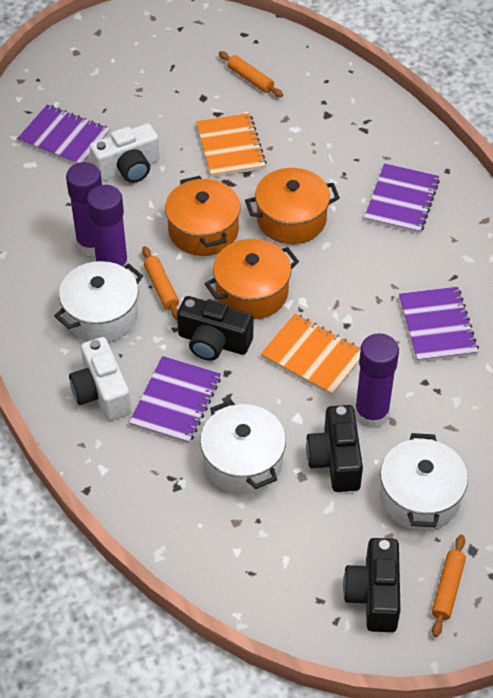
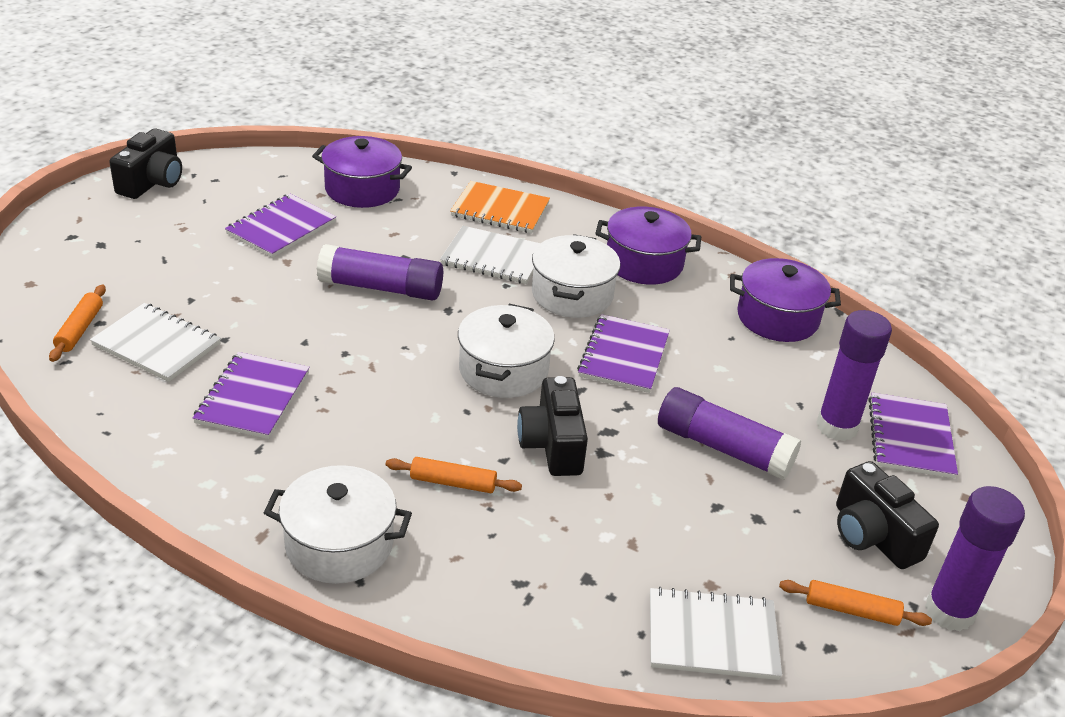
orange notebook: [196,113,267,177] [260,314,361,396] = 2 -> [450,181,550,233] = 1
orange pot: [165,176,241,256] [205,239,299,319] [245,168,340,244] = 3 -> none = 0
purple glue stick: [66,162,102,256] [87,185,128,269] [355,333,399,428] = 3 -> [317,244,443,301] [658,387,802,480] [816,310,892,441] [925,486,1025,632] = 4
purple pot: none = 0 -> [312,136,412,208] [595,206,701,285] [730,258,841,342] = 3
white camera: [69,337,131,421] [89,123,160,183] = 2 -> none = 0
white notebook: none = 0 -> [90,303,221,382] [440,226,540,284] [650,587,782,680] = 3

